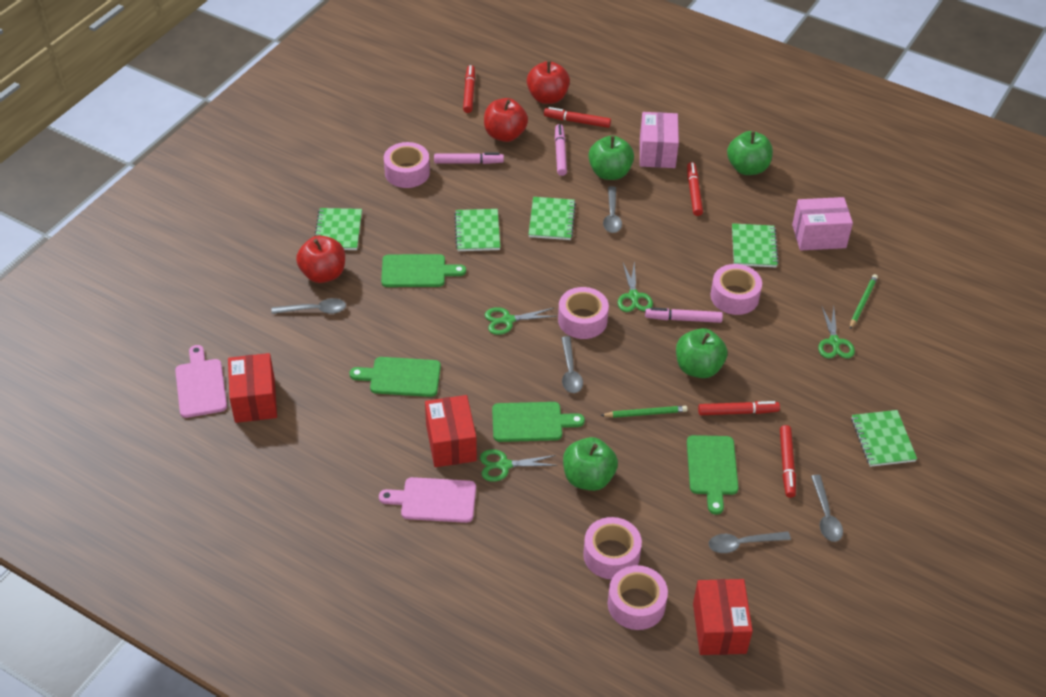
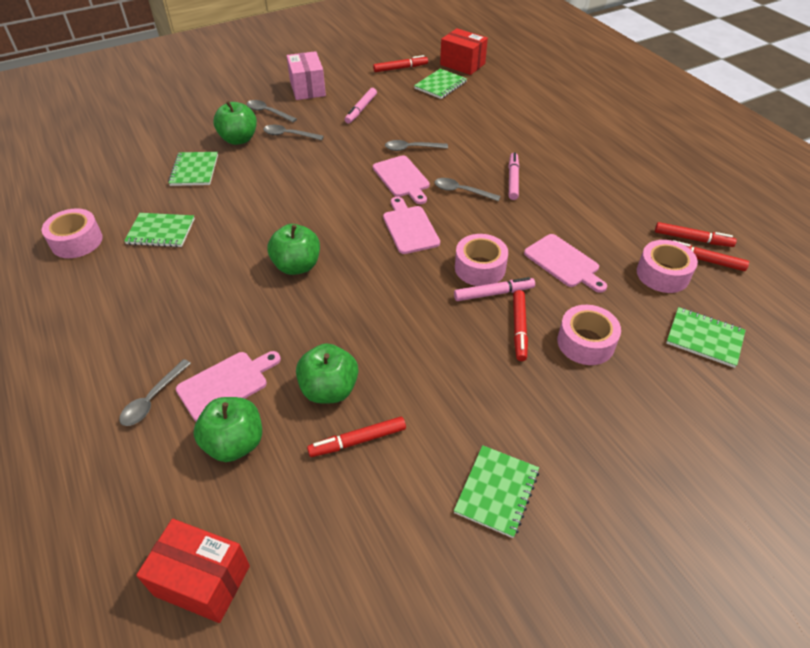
green cutting board: [349,357,441,397] [381,254,466,287] [492,402,585,442] [687,435,738,515] = 4 -> none = 0
green pencil: [601,406,687,418] [850,274,878,329] = 2 -> none = 0
green scissors: [480,449,558,482] [485,307,557,335] [618,261,653,312] [818,307,855,358] = 4 -> none = 0
pink box: [640,112,679,168] [792,197,853,250] = 2 -> [287,51,326,100] = 1
pink cutting board: [175,345,227,418] [379,477,476,523] = 2 -> [176,351,281,421] [373,155,430,204] [383,197,440,254] [524,234,607,293] = 4
pink tape: [384,142,430,188] [558,287,609,339] [583,517,642,579] [608,565,668,630] [711,264,762,315] = 5 -> [42,208,103,258] [455,234,508,286] [557,305,621,365] [637,240,698,293] = 4
red apple: [296,235,345,283] [484,98,528,142] [527,61,570,104] = 3 -> none = 0
red box: [228,353,277,423] [425,395,477,467] [693,579,753,655] = 3 -> [136,519,250,623] [440,28,488,75] = 2

